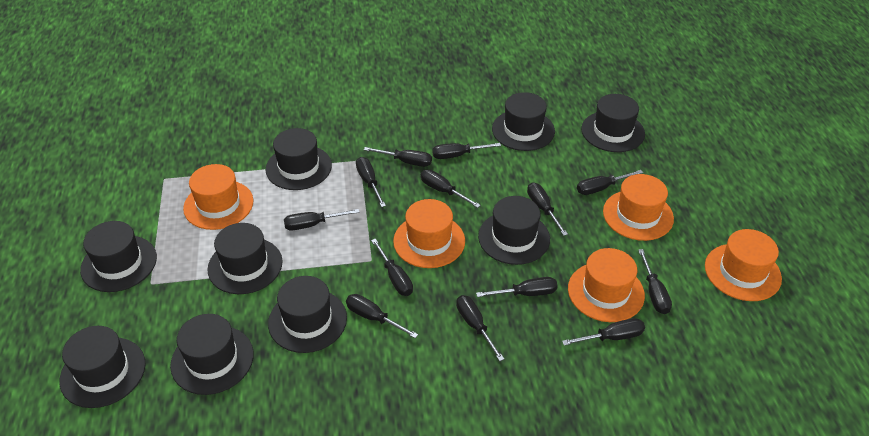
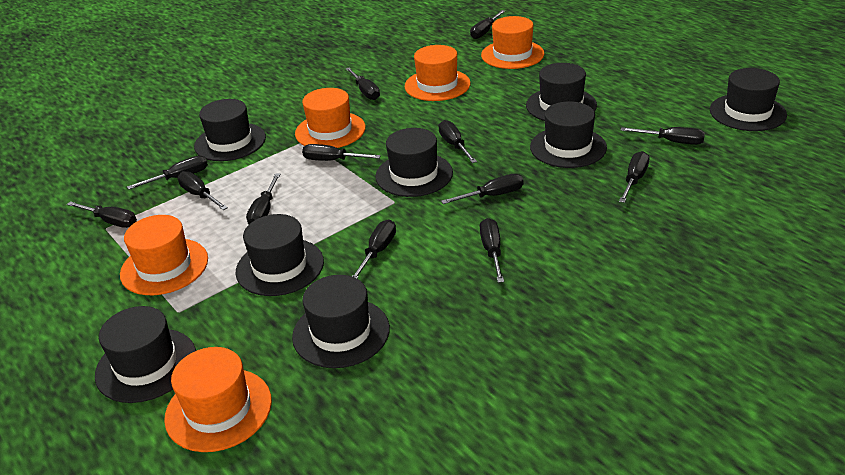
black hat: [60,326,146,408] [80,221,157,292] [170,314,254,395] [207,223,282,294] [266,128,332,190] [268,276,347,353] [478,196,550,265] [492,92,555,151] [581,94,645,152] = 9 -> [95,306,196,403] [194,99,266,161] [236,214,324,296] [292,275,390,368] [375,128,453,197] [526,63,597,121] [530,101,607,168] [710,68,787,131] = 8

